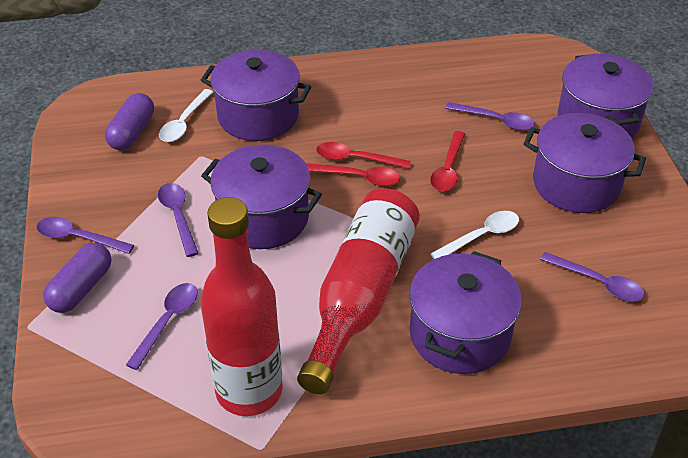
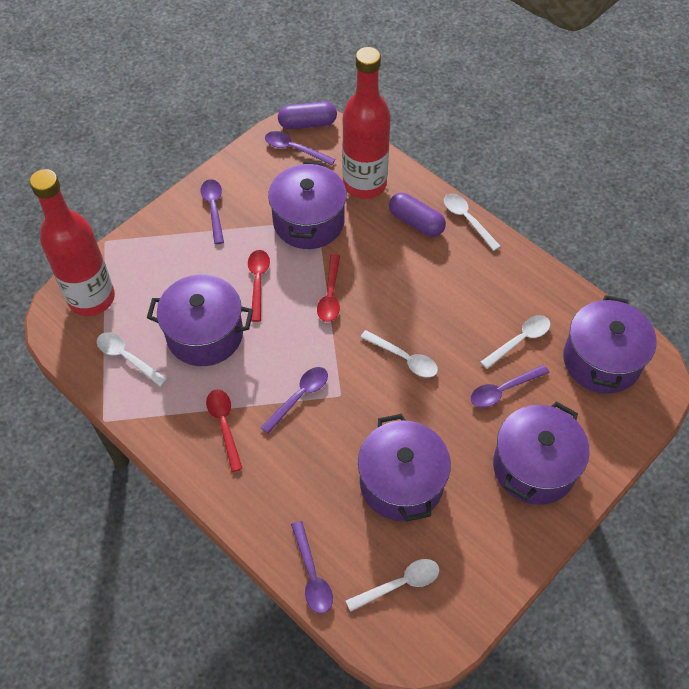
white spoon: [159,89,213,142] [430,211,519,259] = 2 -> [97,332,167,387] [346,559,439,612] [360,330,438,378] [444,193,501,251] [480,315,550,369] = 5

